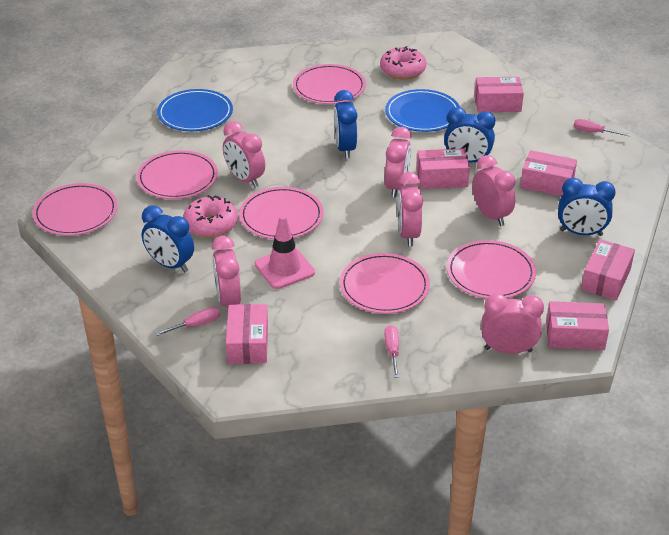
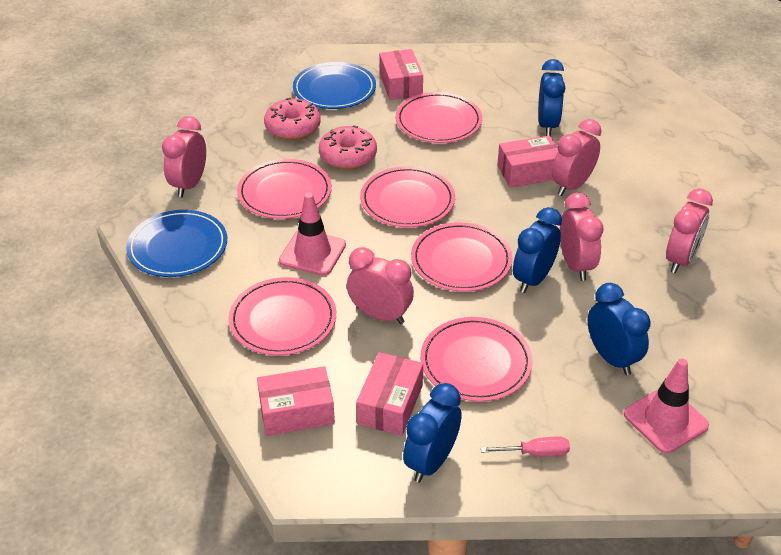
pink box: [226,304,268,364] [416,148,470,189] [474,77,524,112] [520,150,577,196] [546,301,609,350] [581,239,635,300] = 6 -> [257,366,335,436] [356,352,423,436] [379,49,423,100] [497,135,558,187] = 4
pink clock: [212,236,241,307] [223,121,265,188] [385,127,412,198] [397,172,423,247] [472,155,516,226] [482,293,544,354] = 6 -> [162,116,206,197] [347,247,414,324] [552,119,602,196] [560,193,603,281] [666,188,713,273] = 5
pink screwdriver: [155,307,220,336] [384,325,399,378] [574,119,630,136] = 3 -> [481,437,570,456] = 1
pink traffic cone: [255,215,315,289] = 1 -> [279,193,346,276] [624,358,709,453] = 2

